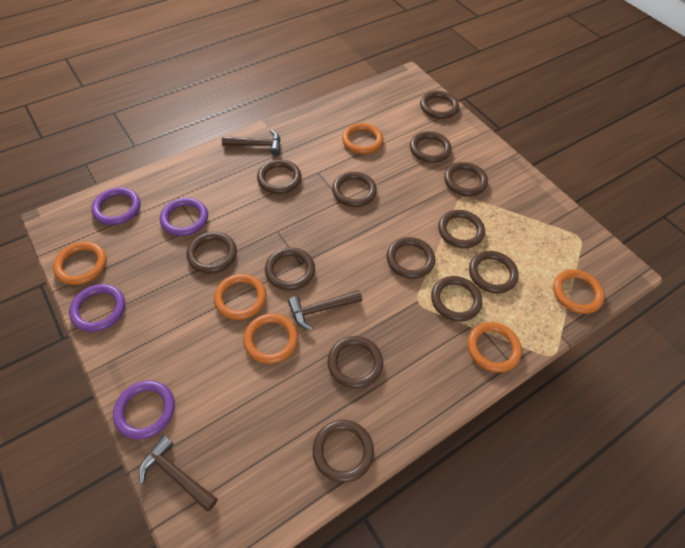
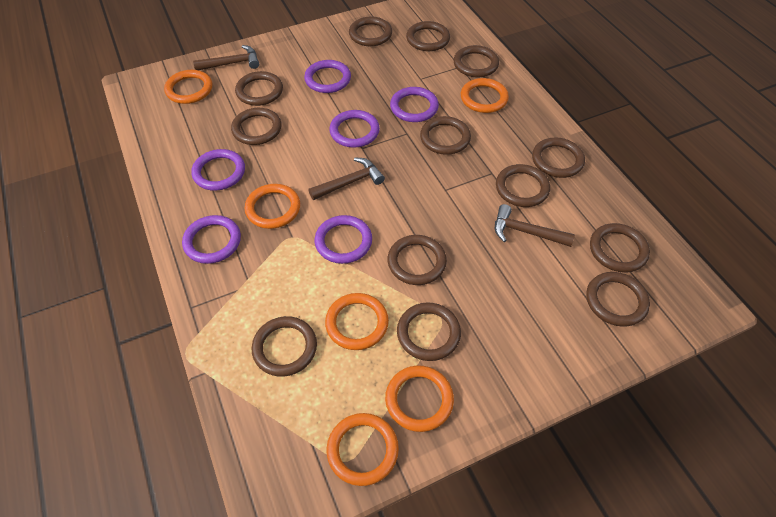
purple ring: [69,284,125,332] [91,187,140,225] [113,380,175,439] [160,198,208,236] = 4 -> [182,215,241,264] [191,149,245,191] [304,60,351,93] [315,215,372,264] [329,110,380,148] [390,87,439,122] = 6

